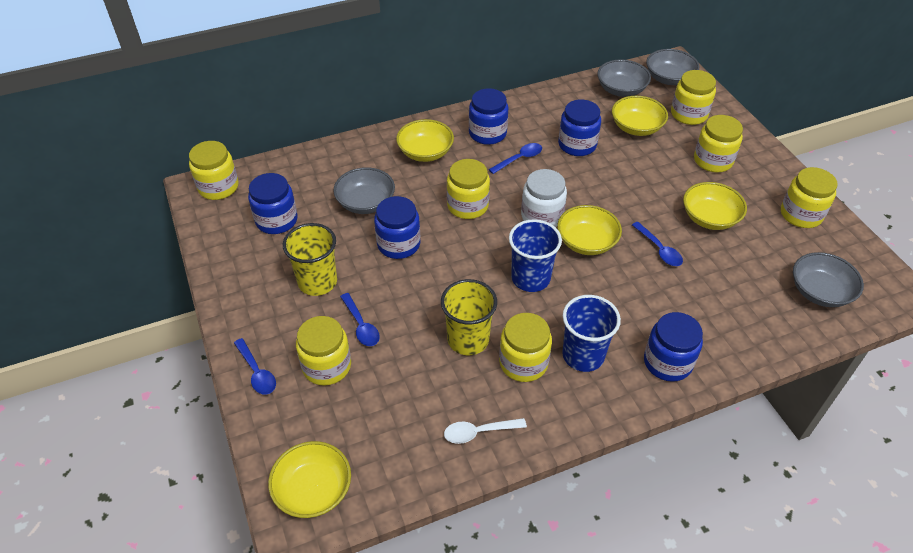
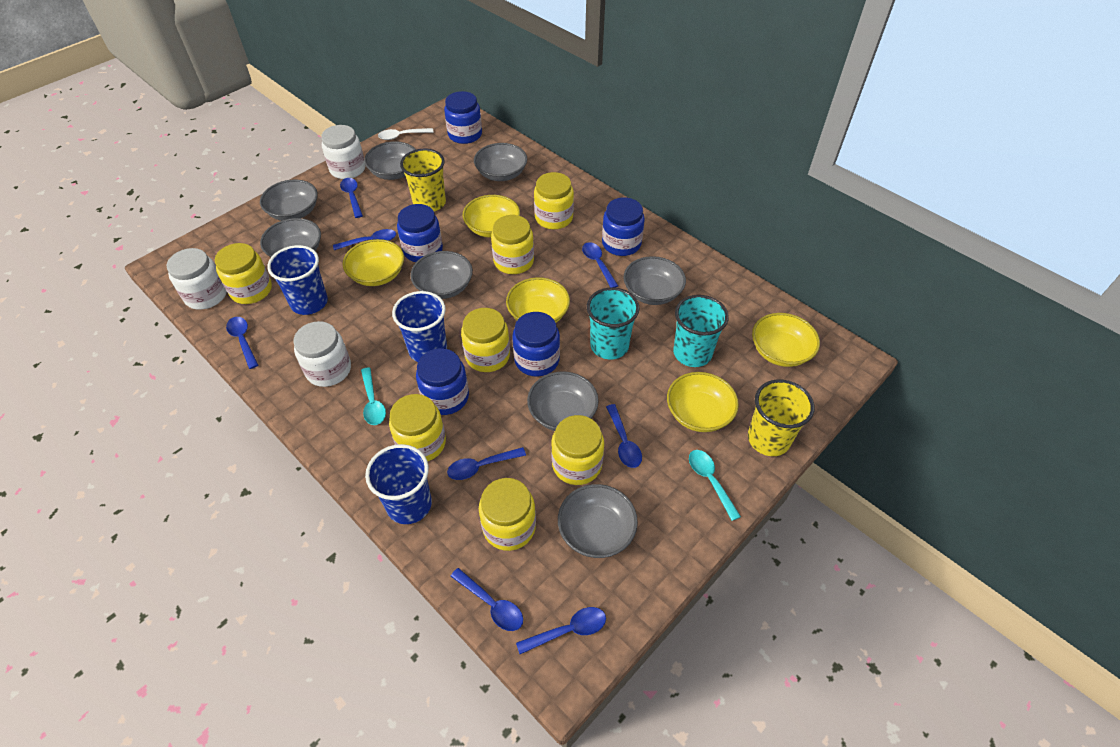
blue cup: [509,219,562,292] [562,295,621,372] = 2 -> [267,245,328,315] [365,444,432,524] [392,291,447,362] = 3
blue spoon: [234,338,276,395] [340,293,380,346] [489,143,542,174] [632,222,683,266] = 4 -> [226,317,258,369] [333,229,396,250] [340,178,363,218] [447,447,526,480] [451,568,523,631] [516,607,606,654] [582,242,618,288] [606,404,642,468] = 8
grey bowl: [333,167,395,214] [597,59,651,97] [646,49,699,85] [793,252,864,307] = 4 -> [260,180,318,221] [260,218,321,257] [364,141,416,180] [410,251,473,299] [474,143,527,181] [527,371,599,431] [558,484,638,558] [623,256,686,305] = 8
turquoise cup: none = 0 -> [587,287,639,359] [673,295,729,367] = 2
turquoise spoon: none = 0 -> [361,367,386,425] [689,450,741,521] = 2
white jar: [521,169,567,227] = 1 -> [166,248,227,310] [293,321,351,387] [321,125,365,179] = 3

